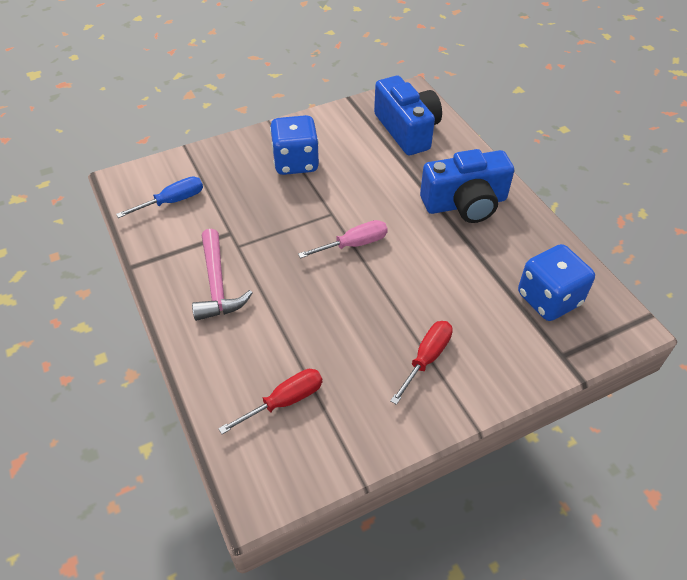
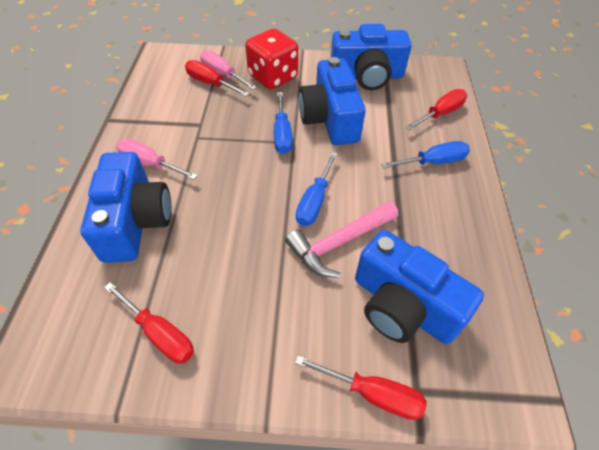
blue camera: [374,76,442,155] [420,149,514,223] = 2 -> [80,152,172,263] [299,57,366,145] [331,24,412,90] [355,230,484,344] = 4
blue dice: [270,115,319,175] [518,244,595,321] = 2 -> none = 0
blue screwdriver: [116,176,203,218] = 1 -> [274,92,293,154] [296,152,338,226] [381,141,470,169] = 3
pink screwdriver: [298,220,388,258] = 1 -> [116,138,198,180] [200,50,257,90] = 2
red dice: none = 0 -> [245,29,298,90] = 1
red screwdriver: [218,369,323,434] [390,321,453,405] = 2 -> [104,282,194,364] [185,60,249,96] [295,355,427,420] [406,89,467,130] = 4

